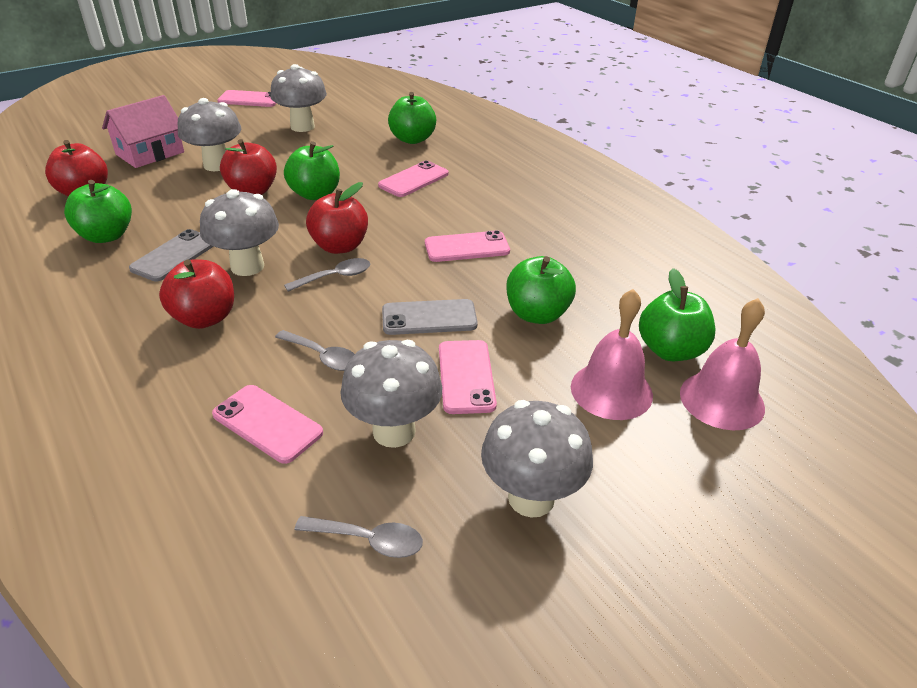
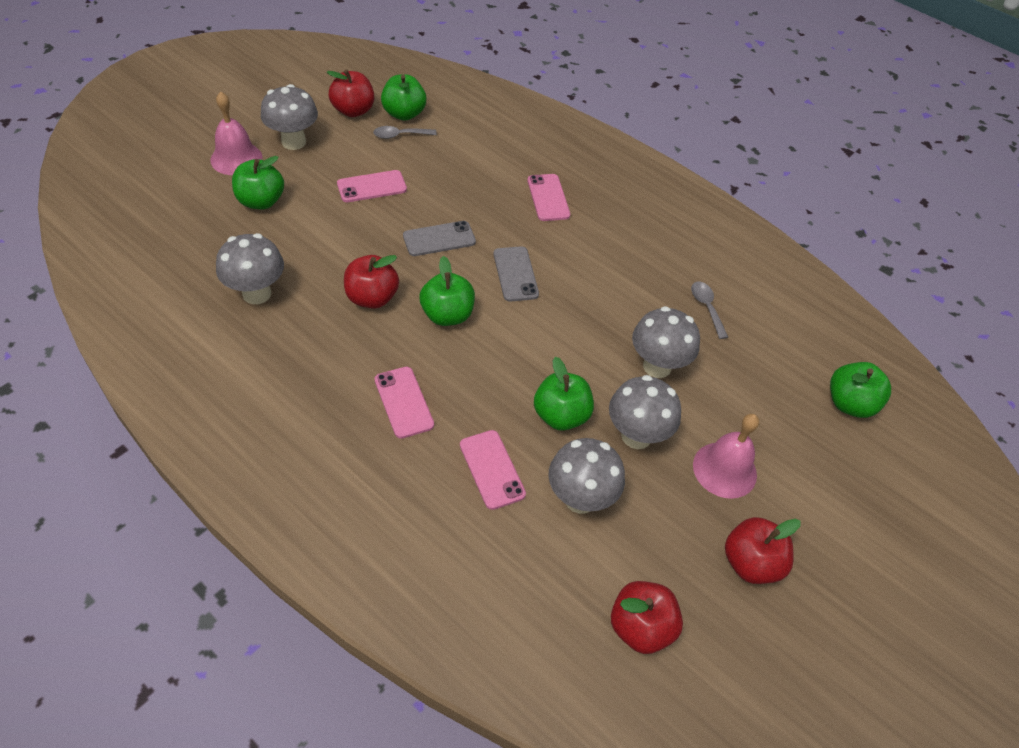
grey spoon: [275,330,355,371] [284,258,370,292] [295,516,423,558] = 3 -> [373,126,437,139] [691,282,728,339] = 2
pink house: [102,95,184,168] = 1 -> none = 0
pink phone: [212,385,323,464] [217,90,276,107] [378,161,449,197] [425,230,510,262] [439,340,497,414] = 5 -> [337,170,407,202] [374,367,434,439] [460,430,526,510] [527,174,570,221] = 4

